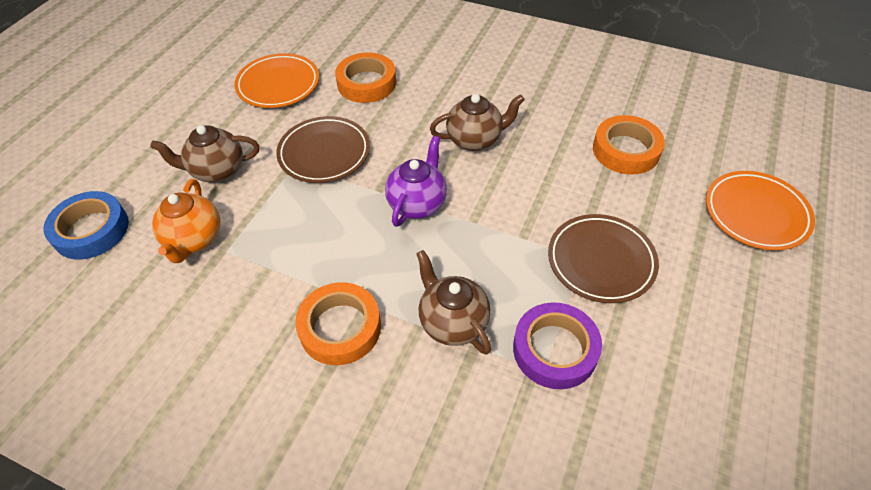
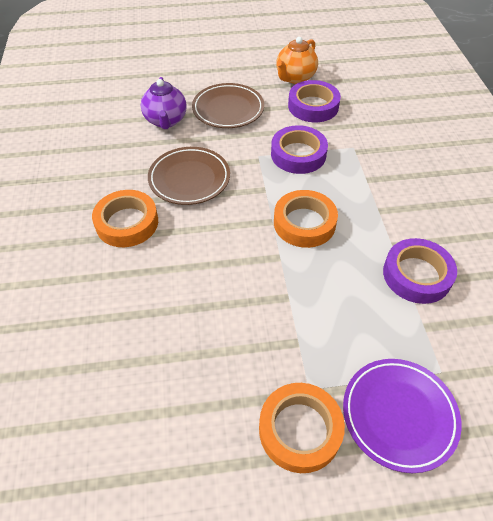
blue tape: [43,191,129,259] = 1 -> none = 0
brown teapot: [150,125,259,182] [416,250,491,355] [430,94,525,151] = 3 -> none = 0
orange plate: [234,53,319,108] [706,171,815,250] = 2 -> none = 0
purple plate: none = 0 -> [343,359,462,473] = 1
purple tape: [513,302,602,389] = 1 -> [271,125,328,174] [288,80,341,122] [383,238,457,304] = 3

